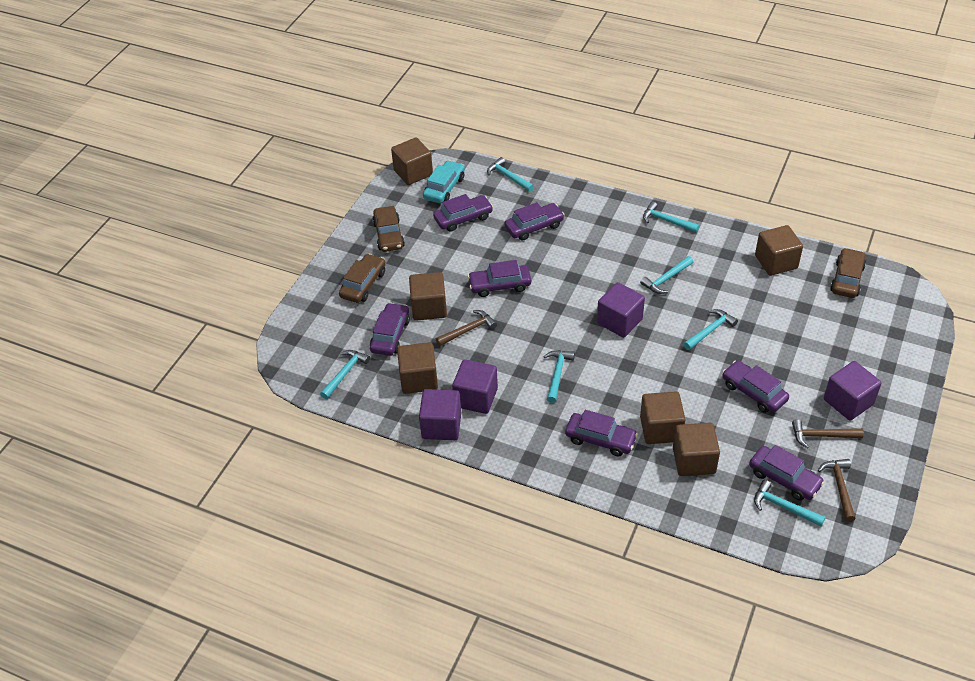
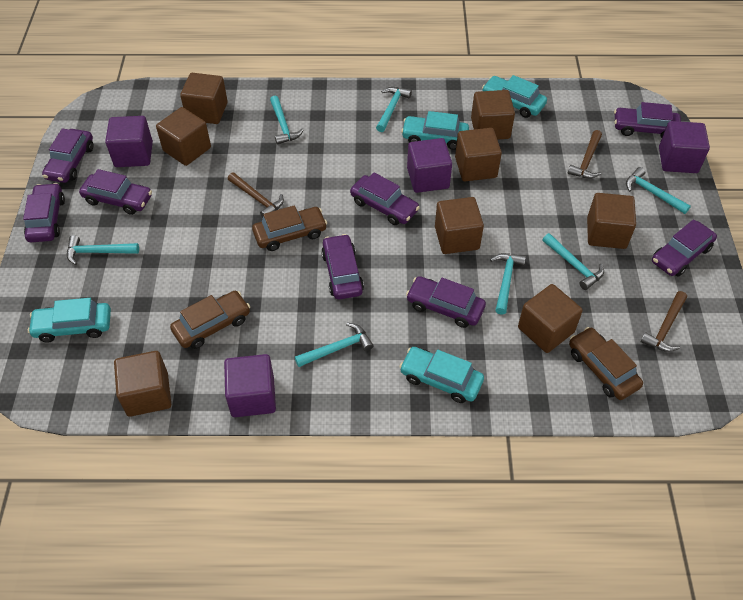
brown cube: [391,137,433,185] [397,342,438,394] [409,272,447,321] [640,391,686,444] [673,423,720,476] [755,225,803,276] = 6 -> [114,351,171,417] [156,107,211,166] [180,73,228,124] [435,197,484,254] [455,128,502,181] [471,90,515,140] [518,284,583,353] [587,193,636,249] = 8
purple car: [370,303,410,356] [433,194,493,232] [468,260,531,297] [504,202,565,241] [565,410,638,456] [722,361,789,413] [749,445,825,501] = 7 -> [23,183,65,242] [42,128,93,183] [79,169,152,215] [321,234,364,299] [350,173,420,225] [406,276,486,328] [614,102,681,138] [652,219,717,277] = 8
turquoise car: [423,160,465,203] = 1 -> [28,298,111,342] [399,347,484,403] [401,111,469,150] [482,75,547,118] = 4

